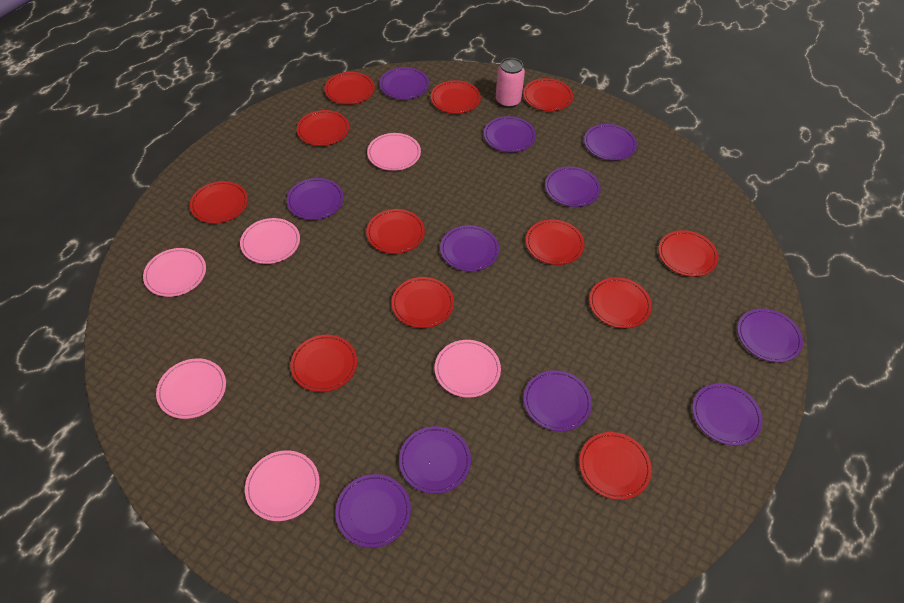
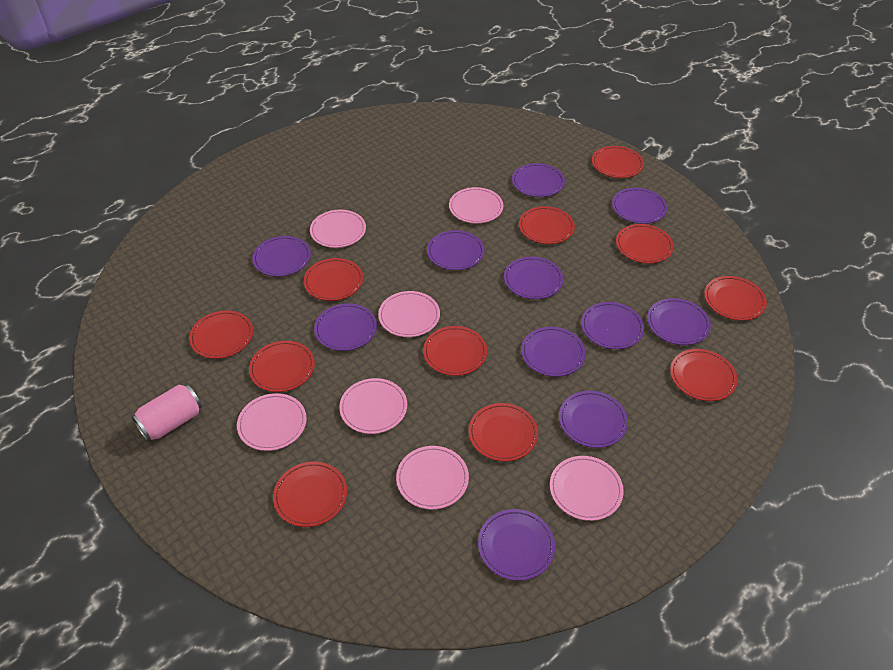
pink plate: [143,248,206,297] [156,358,226,419] [240,218,300,264] [245,451,320,521] [367,133,421,171] [435,340,501,398] = 6 -> [237,393,307,451] [310,210,366,248] [339,378,407,434] [378,291,440,337] [396,446,469,509] [449,187,503,223] [550,456,624,521] = 7
red plate: [190,181,248,224] [290,335,357,392] [297,110,349,146] [324,72,375,105] [366,209,425,254] [392,277,454,328] [431,80,481,114] [523,78,573,111] [526,219,584,265] [579,432,652,500] [589,277,652,328] [658,230,718,277] = 12 -> [189,310,253,359] [249,341,315,392] [273,461,347,527] [304,258,363,301] [423,326,487,376] [469,403,538,462] [519,206,575,244] [592,146,644,178] [616,224,674,264] [670,349,738,401] [704,276,767,321] = 11

